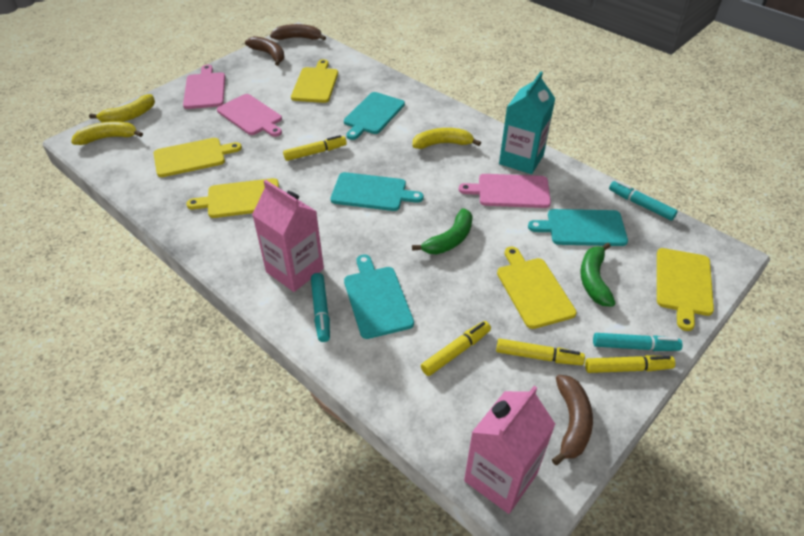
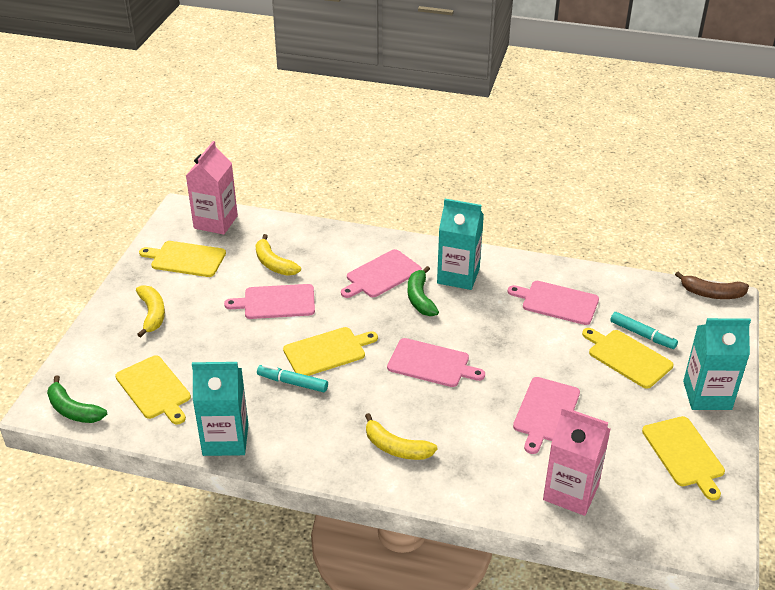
brown banana: [245,36,285,66] [270,24,326,40] [552,375,593,465] = 3 -> [675,272,749,299] = 1
pink cutting board: [183,65,225,109] [217,94,282,137] [459,174,551,208] = 3 -> [224,284,315,319] [341,249,422,298] [387,338,485,387] [508,281,599,325] [513,377,580,454] = 5
turquoise carton: [499,71,556,174] = 1 -> [192,362,248,456] [437,199,484,290] [683,318,751,410] = 3
turquoise cutting board: [330,172,424,211] [344,92,405,140] [344,254,414,339] [528,209,628,246] = 4 -> none = 0
turquoise marker: [311,273,330,342] [593,333,682,351] [609,181,678,220] = 3 -> [257,364,328,392] [610,312,678,349] = 2
yellow marker: [283,135,347,161] [421,321,491,376] [496,339,585,365] [585,355,675,373] = 4 -> none = 0

